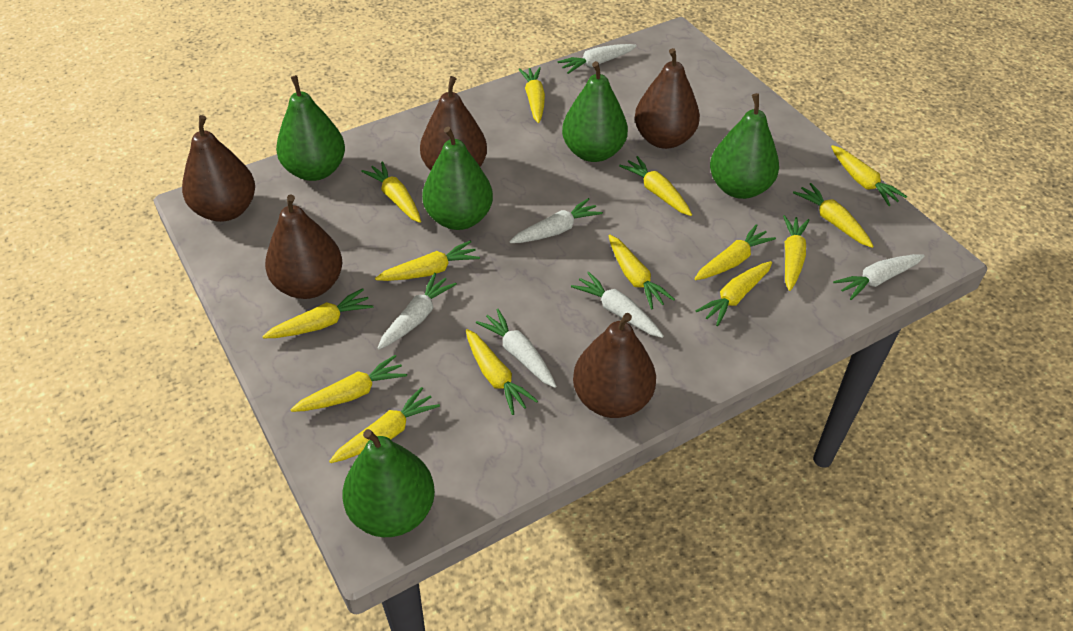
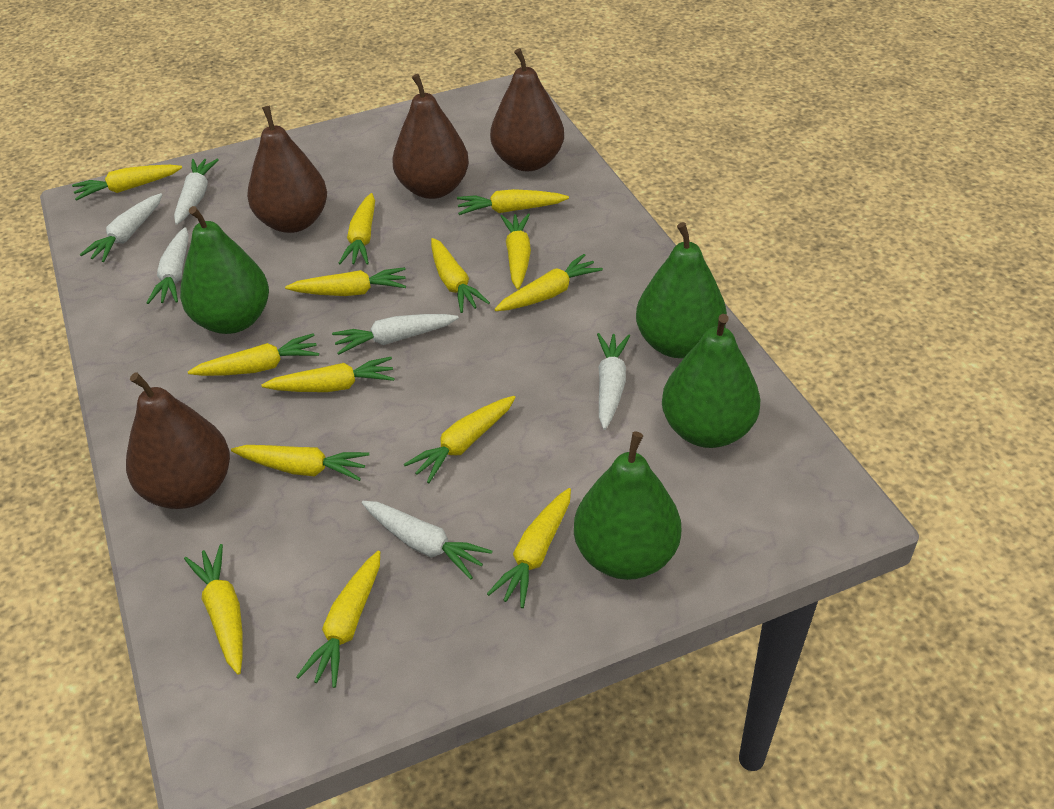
brown pear: [182,115,255,222] [265,194,343,299] [420,76,487,171] [573,313,656,418] [635,48,700,149] = 5 -> [126,372,230,509] [247,106,327,233] [392,74,469,199] [490,48,564,171] = 4
green pear: [276,75,345,181] [342,429,435,537] [422,127,493,230] [562,61,628,162] [710,93,779,199] = 5 -> [180,206,269,334] [574,431,681,580] [636,222,727,358] [662,314,760,448] = 4

